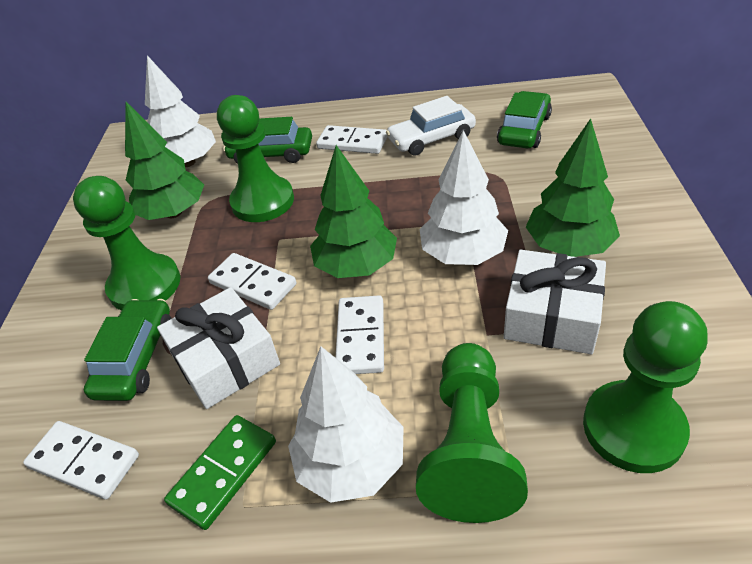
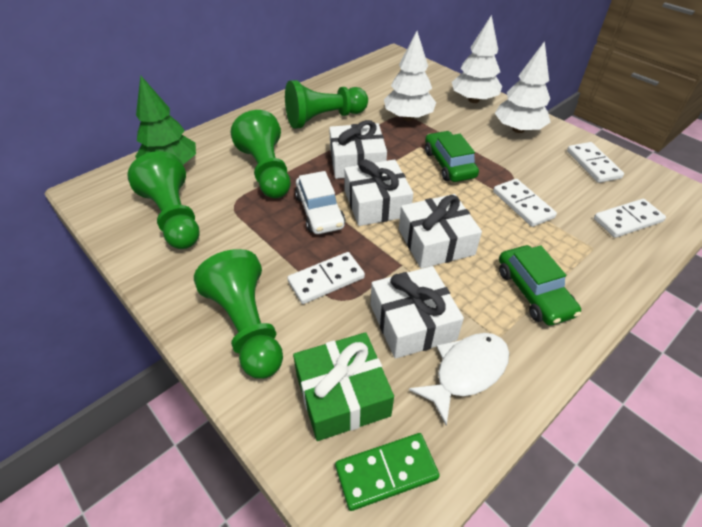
green car: [84,299,172,401] [223,117,312,164] [497,91,552,148] = 3 -> [425,131,479,182] [499,245,581,326] = 2
green gift: none = 0 -> [293,332,394,441] = 1
green tree: [125,102,204,220] [310,145,397,278] [526,119,620,257] = 3 -> [135,75,196,165] = 1
white fish: none = 0 -> [409,333,509,425] = 1
white gift: [157,287,280,409] [504,250,606,354] = 2 -> [329,120,387,179] [344,159,413,226] [370,266,464,359] [399,194,482,269] = 4

